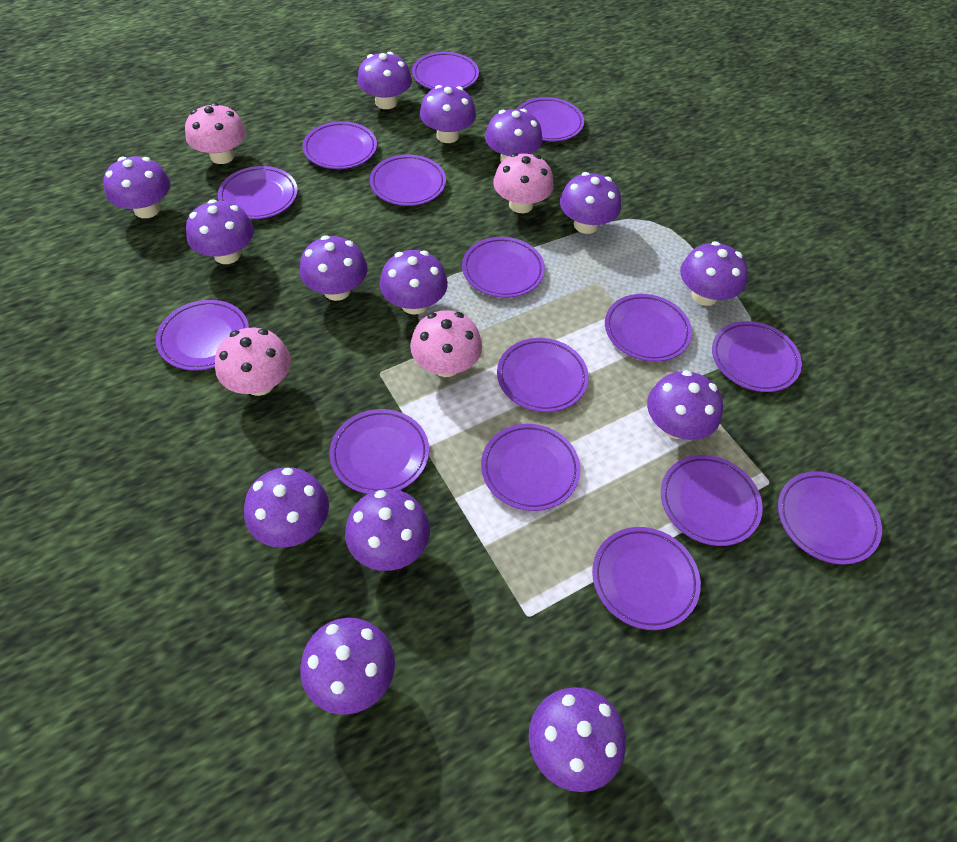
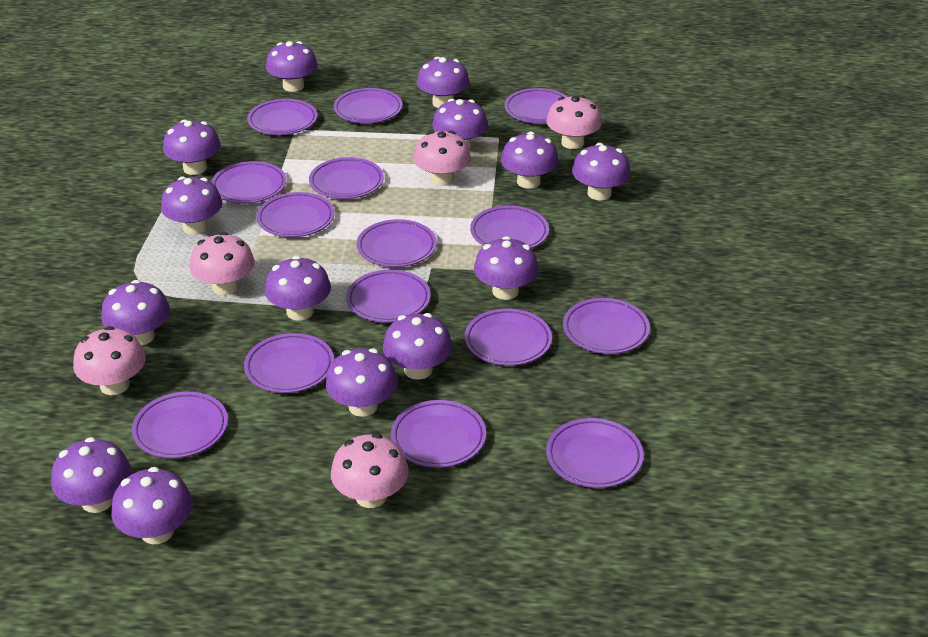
pink mushroom: [185,103,246,164] [215,328,291,396] [410,310,482,377] [493,153,554,213] = 4 -> [73,326,146,395] [190,232,255,295] [331,433,409,508] [413,131,471,186] [546,95,602,149] = 5

